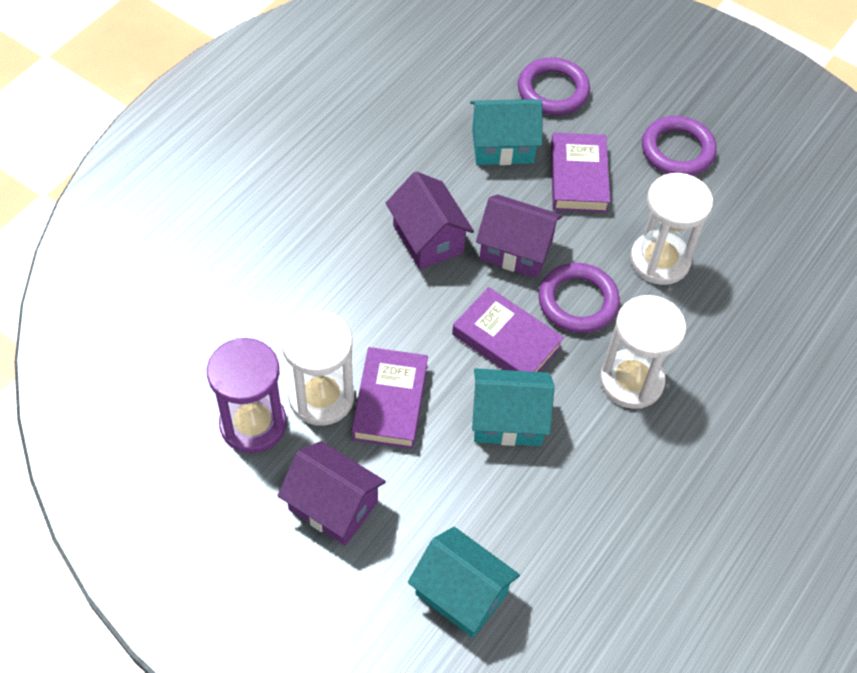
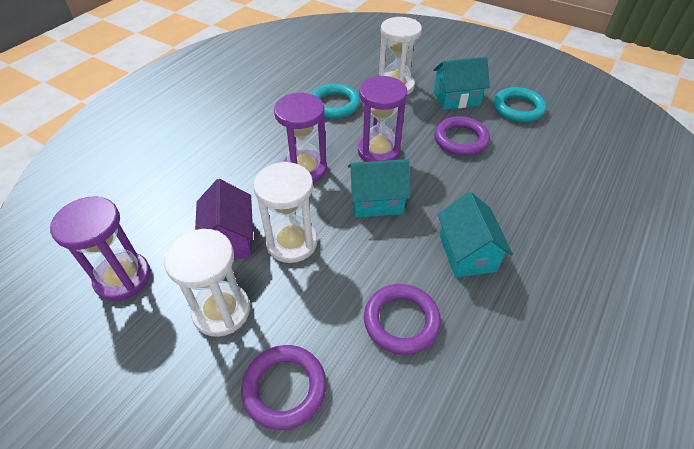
purple book: [351,347,428,449] [452,287,564,372] [551,132,610,213] = 3 -> none = 0
purple hourglass: [207,338,287,453] = 1 -> [50,196,151,301] [274,93,327,183] [358,76,408,162] = 3
purple house: [277,441,386,546] [386,171,474,270] [476,194,563,278] = 3 -> [195,179,253,259] = 1
turquoise ring: none = 0 -> [312,84,360,118] [493,87,546,122] = 2

